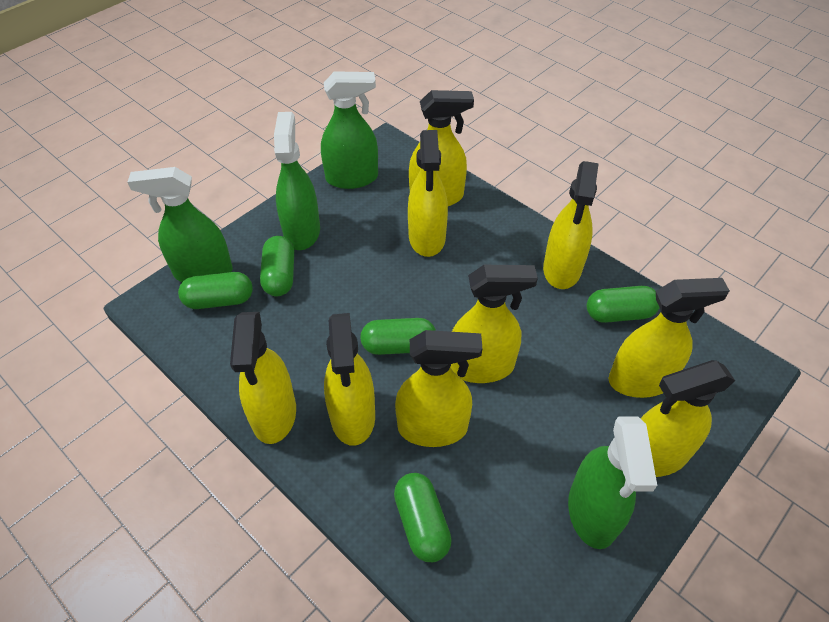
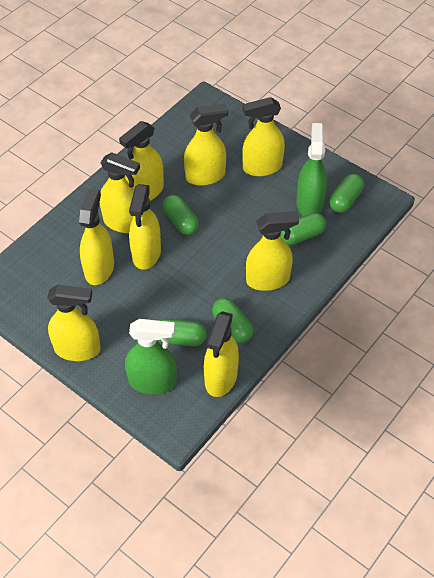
green spray bottle: [128,167,233,282] [274,112,320,250] [321,71,378,189] [568,416,657,549] = 4 -> [125,319,177,394] [296,123,327,216] = 2

